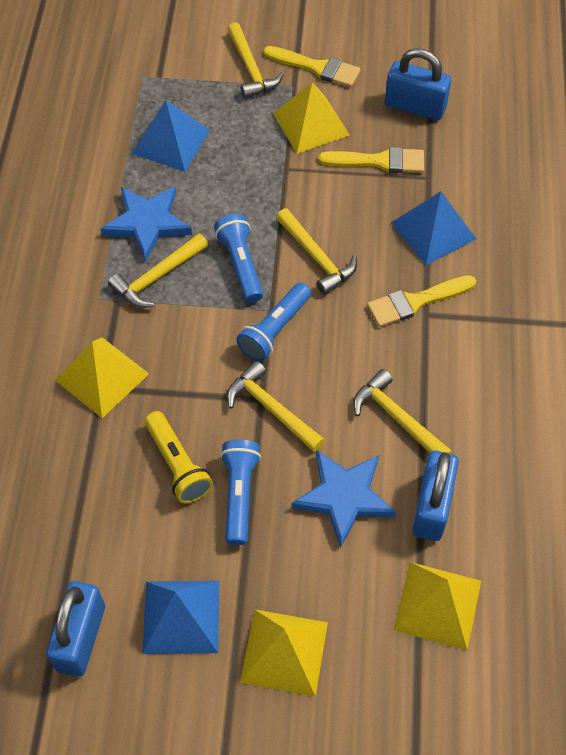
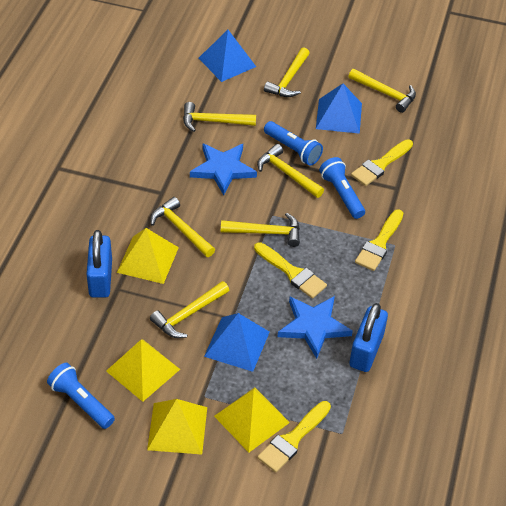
blue padlock: [46,581,105,677] [385,48,451,120] [412,451,459,541] = 3 -> [86,230,112,298] [349,303,388,372] = 2
yellow brush: [264,46,361,87] [319,147,424,173] [367,275,476,327] = 3 -> [254,242,327,299] [257,401,331,472] [351,139,413,186] [355,209,403,271] = 4
yellow flashlight: [145,411,213,504] = 1 -> none = 0
yellow hammer: [108,233,208,308] [227,22,284,99] [227,361,325,452] [276,208,357,295] [353,369,452,454] = 5 -> [150,197,215,257] [150,281,229,338] [183,102,256,132] [221,213,300,247] [257,144,324,198] [264,47,310,97] [348,69,416,113] = 7

